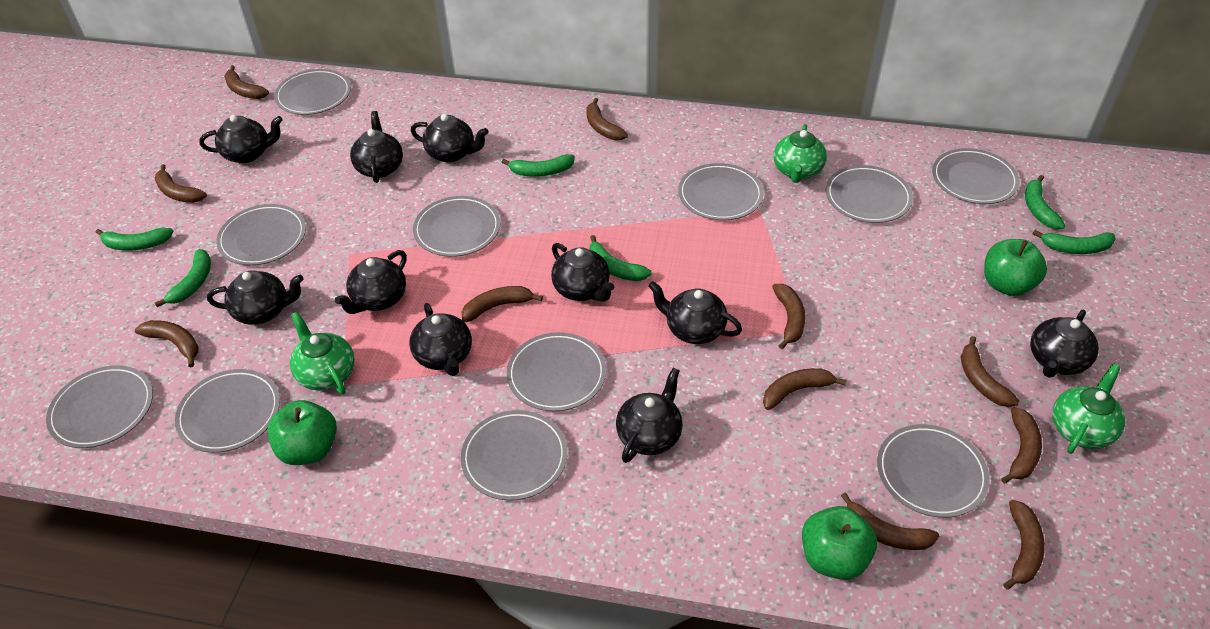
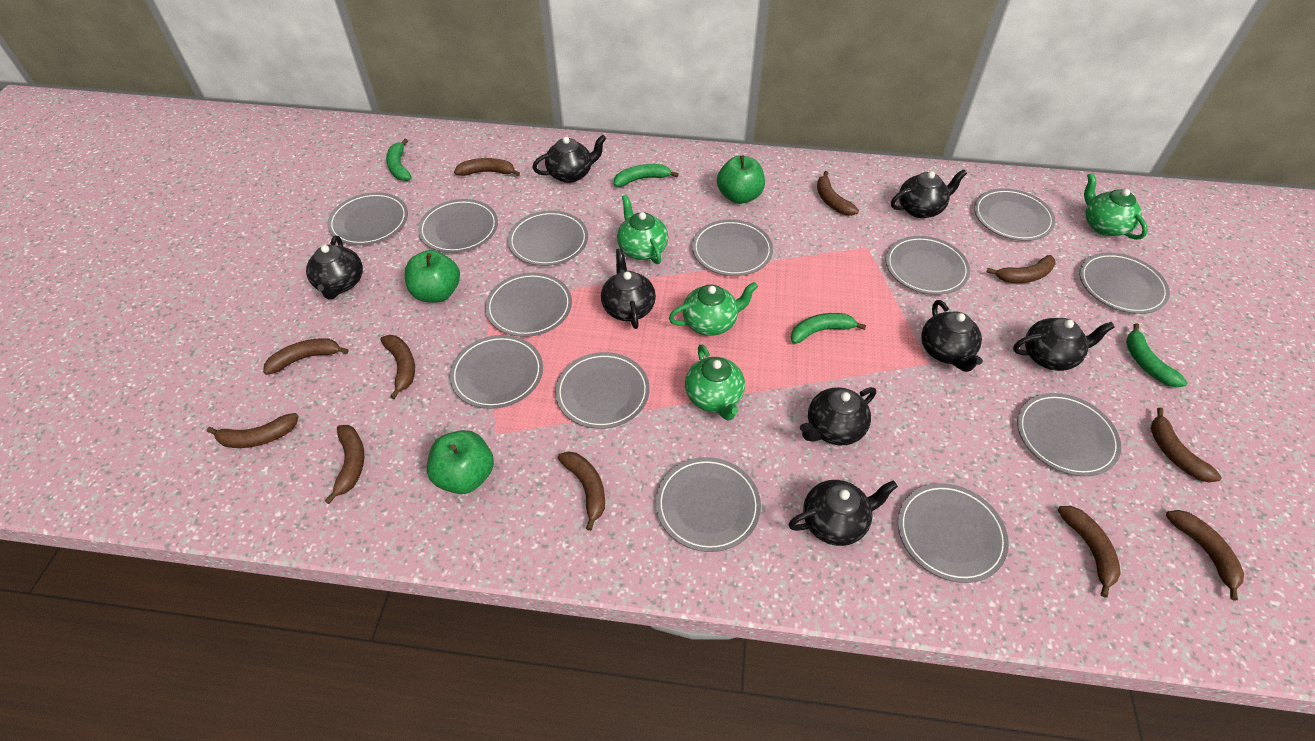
black teapot: [199,115,283,163] [207,270,304,325] [335,250,407,314] [350,111,403,183] [409,303,472,376] [411,114,489,163] [551,243,614,302] [616,368,683,463] [648,281,742,344] [1031,310,1099,378] = 10 -> [306,236,363,299] [533,135,606,183] [601,248,656,329] [788,480,898,546] [800,387,876,445] [891,169,967,218] [921,300,983,372] [1013,318,1115,371] = 8
green banana: [96,228,174,251] [155,249,211,307] [502,154,575,177] [590,235,652,281] [1025,175,1065,229] [1032,230,1116,254] = 6 -> [386,139,411,181] [614,164,679,187] [791,313,866,344] [1126,323,1187,388] = 4
green teapot: [290,312,355,394] [774,124,827,183] [1052,363,1125,454] = 3 -> [617,195,668,264] [669,282,758,336] [685,344,745,421] [1084,173,1148,240] = 4
grey plate: [46,365,153,448] [175,369,280,453] [216,204,306,265] [274,69,351,115] [413,196,500,257] [461,410,567,501] [507,332,606,411] [678,163,764,220] [826,165,913,223] [877,424,990,518] [932,148,1020,204] = 11 -> [327,192,408,245] [418,199,498,253] [450,335,543,409] [485,273,572,337] [508,211,588,266] [555,352,650,429] [656,457,761,552] [692,219,773,276] [886,236,970,295] [898,483,1009,583] [974,188,1055,241] [1017,393,1121,476] [1079,253,1170,314] = 13

